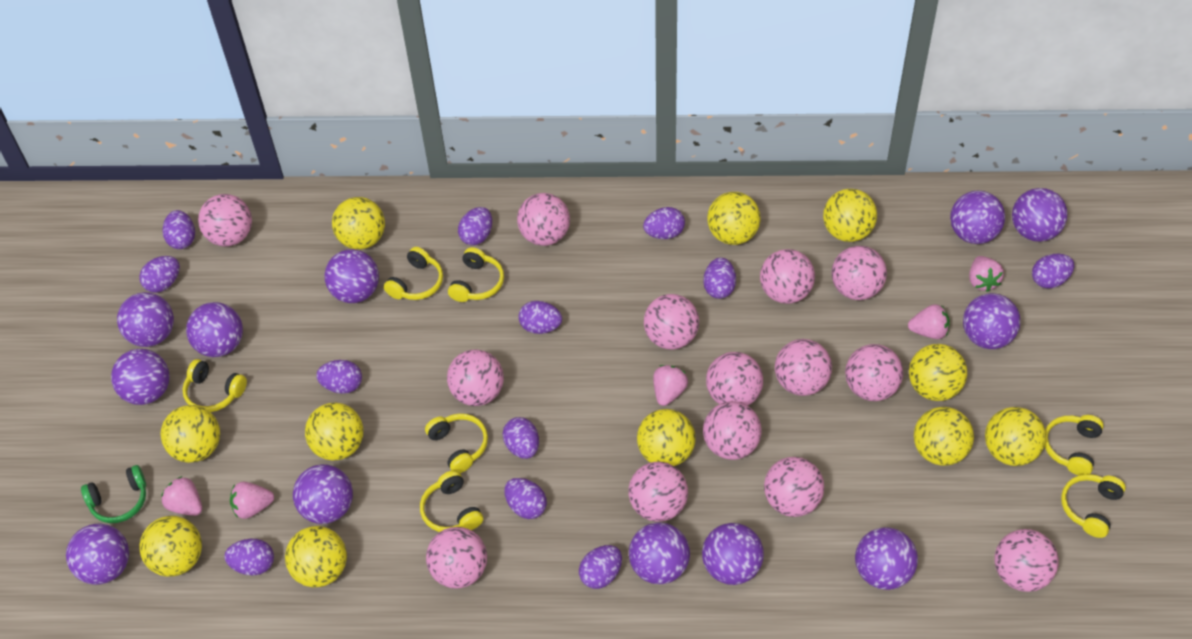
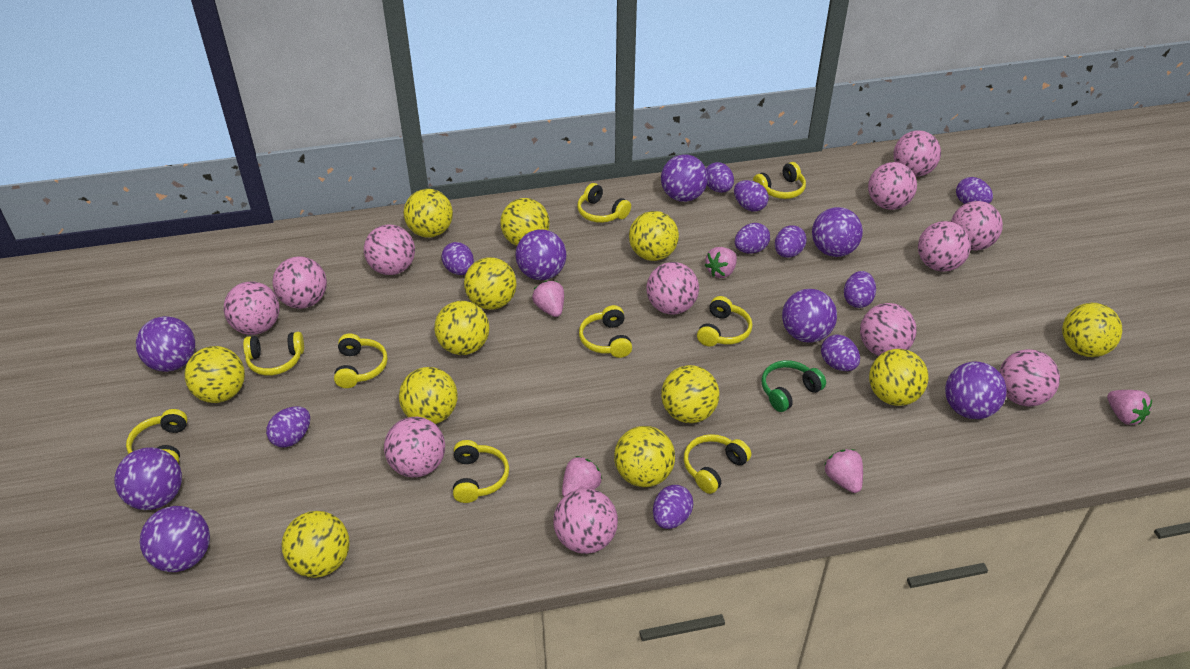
pink ball: [198,194,252,246] [426,527,487,589] [447,350,504,406] [517,193,570,246] [629,462,688,522] [644,294,699,349] [703,401,762,460] [706,352,763,406] [760,249,815,304] [764,457,824,517] [775,339,832,396] [831,246,887,300] [845,344,903,401] [994,529,1059,592] = 14 -> [224,281,280,335] [272,256,327,309] [364,224,415,275] [384,417,445,477] [553,488,618,554] [647,262,699,315] [860,303,917,356] [868,162,917,210] [893,130,941,177] [918,221,971,272] [951,201,1003,251] [999,349,1060,407] = 12
purple ball: [66,524,129,585] [111,349,170,405] [117,292,174,347] [186,302,243,357] [293,464,353,524] [324,249,379,303] [629,523,690,584] [702,523,764,585] [855,527,918,590] [950,191,1005,244] [963,293,1021,349] [1012,188,1068,242] = 12 -> [115,447,182,510] [136,316,195,372] [140,506,210,572] [516,230,566,280] [661,154,708,202] [782,289,837,343] [812,207,863,257] [945,362,1007,419] = 8
purple egg: [139,256,180,293] [163,210,195,249] [224,539,274,575] [316,360,362,394] [458,207,492,245] [502,417,539,459] [504,478,547,519] [518,301,562,334] [579,545,622,589] [643,207,685,239] [703,258,736,299] [1032,254,1074,289] = 12 -> [266,406,310,448] [442,242,474,275] [653,485,693,529] [706,162,734,193] [734,180,769,212] [735,223,770,254] [775,225,807,258] [821,334,860,371] [844,271,876,308] [956,177,993,204] = 10
yellow ball: [139,516,202,577] [161,405,220,463] [285,526,347,587] [305,403,363,461] [332,197,385,250] [637,409,696,466] [707,192,761,245] [823,189,877,242] [909,344,967,401] [914,407,974,466] [985,407,1046,466] = 11 -> [184,346,245,403] [282,511,350,578] [399,367,458,424] [404,189,453,237] [434,301,489,355] [464,257,516,310] [500,198,550,246] [614,426,675,487] [629,211,679,261] [661,365,719,423] [869,349,928,406] [1062,303,1122,357] = 12
yellow headphones: [182,359,247,412] [384,247,443,300] [420,470,483,532] [425,414,488,473] [448,247,504,302] [1044,415,1104,475] [1061,474,1126,538] = 7 -> [126,409,188,463] [243,332,304,376] [334,334,388,388] [453,440,509,503] [577,183,631,223] [579,305,632,358] [684,434,751,494] [697,296,752,346] [753,162,806,199] = 9

